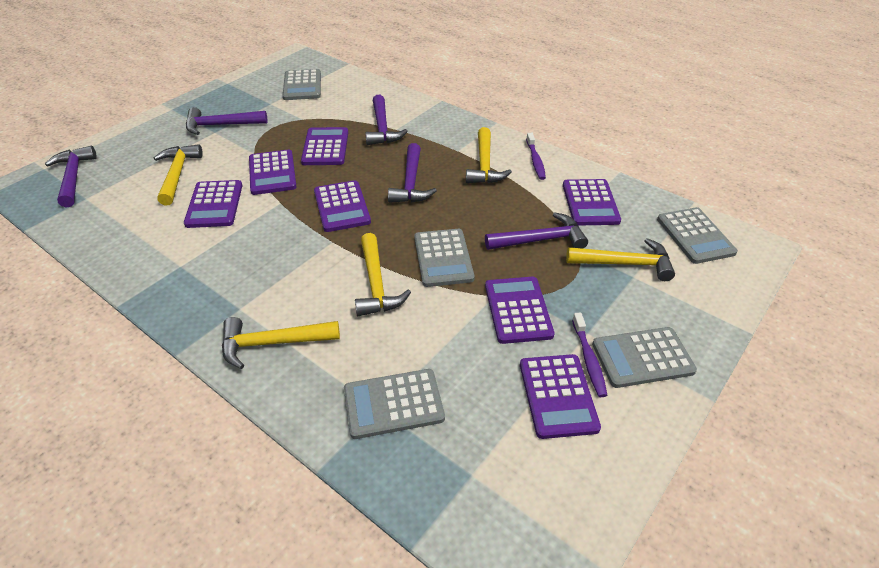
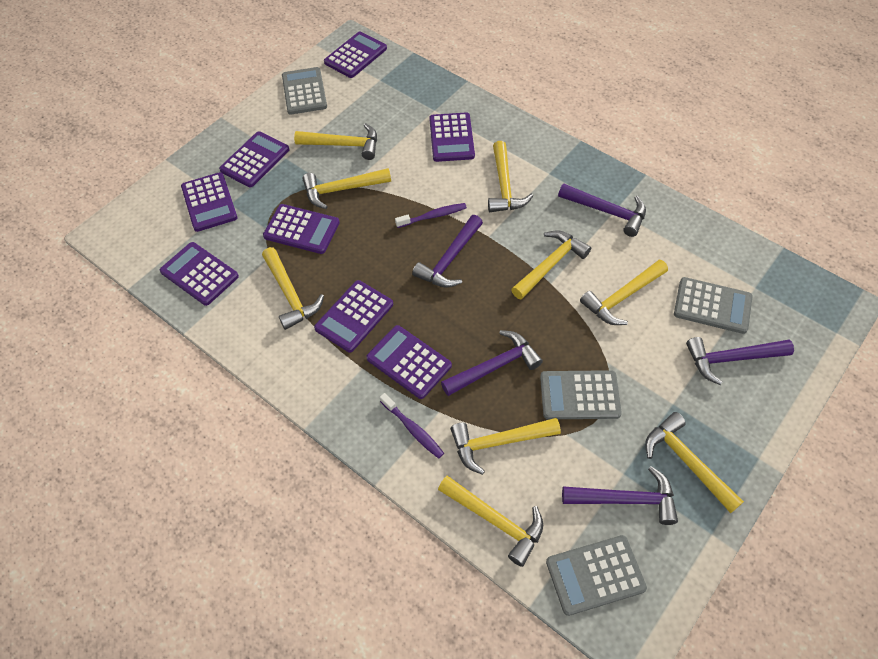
grey calculator: [283,69,321,100] [344,369,445,439] [414,229,475,287] [592,327,697,388] [657,207,738,264] = 5 -> [282,67,327,115] [540,370,622,419] [546,535,647,616] [674,277,753,334] = 4
purple calculator: [184,180,242,228] [249,150,297,195] [301,127,348,165] [314,180,371,232] [485,277,555,344] [520,354,601,439] [563,179,621,226] = 7 -> [160,242,239,306] [181,172,238,232] [219,131,289,187] [263,204,340,254] [314,280,393,352] [324,31,387,78] [366,325,452,399] [429,113,475,162] = 8
yellow hammer: [154,144,203,205] [222,317,340,369] [355,233,411,316] [466,127,512,183] [566,238,675,281] = 5 -> [262,247,324,330] [294,123,377,160] [302,168,391,209] [438,476,543,567] [451,418,561,475] [488,141,533,212] [511,231,591,300] [580,259,668,325] [645,412,744,513] = 9

